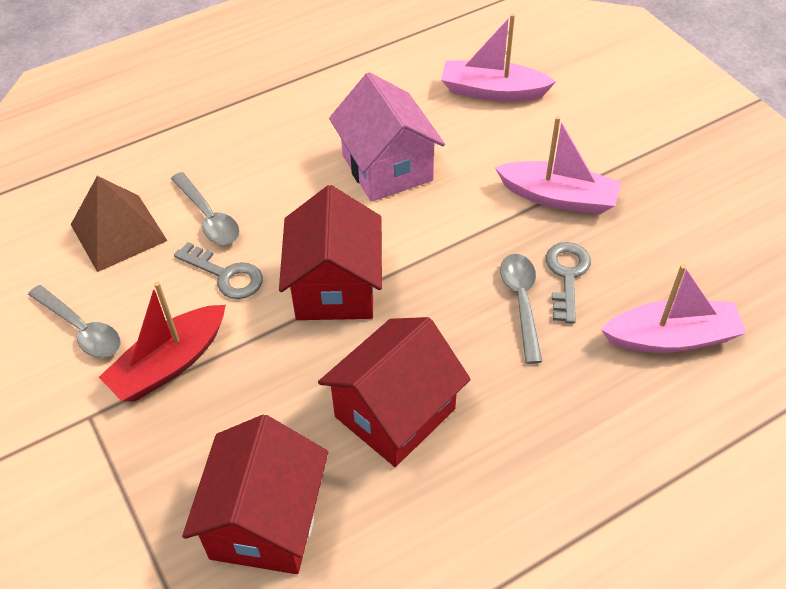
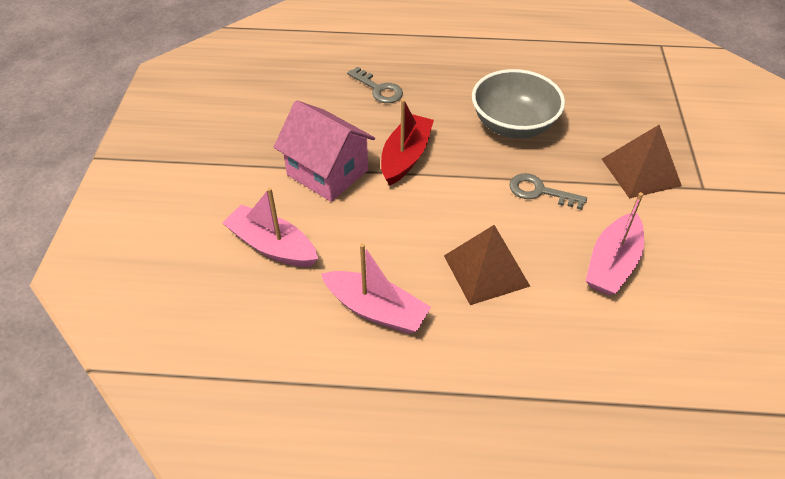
brown pyramid: [71,176,168,272] = 1 -> [444,225,530,305] [602,125,682,199] = 2
grey bowl: none = 0 -> [472,69,565,138] = 1
grey spoon: [28,285,121,358] [171,172,239,245] [500,254,542,364] = 3 -> none = 0
red house: [182,415,328,574] [279,185,382,320] [318,317,471,467] = 3 -> none = 0

